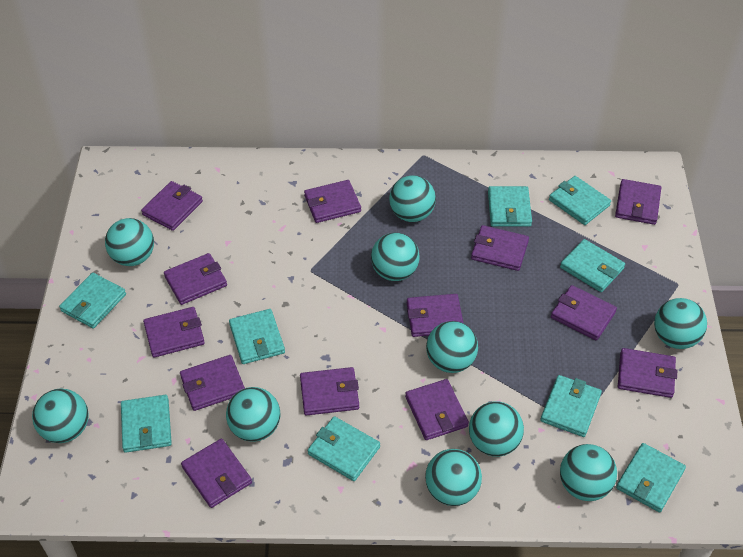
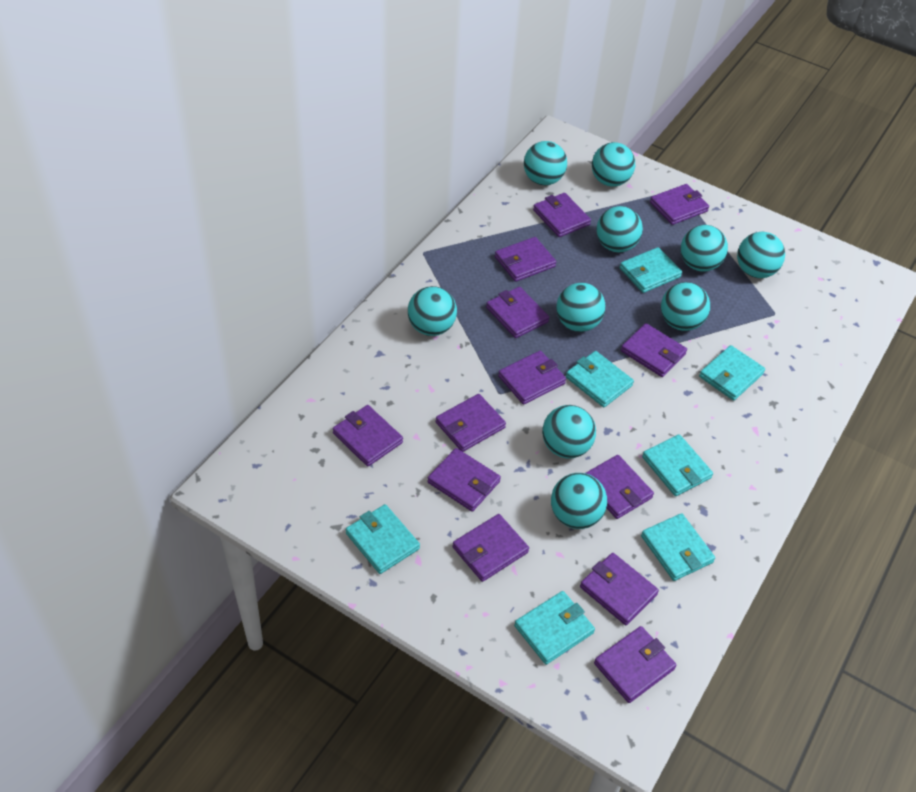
turquoise wallet: [59,273,126,329] [121,395,172,453] [229,309,285,364] [308,416,380,481] [488,186,532,227] [540,375,602,437] [549,176,611,225] [560,239,625,292] [616,443,686,512] = 9 -> [346,504,420,574] [514,591,595,665] [566,351,634,407] [620,247,682,293] [641,513,715,581] [642,434,713,496] [699,345,765,401] = 7

